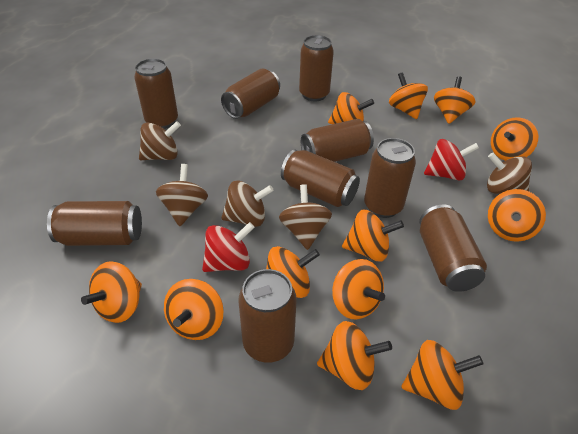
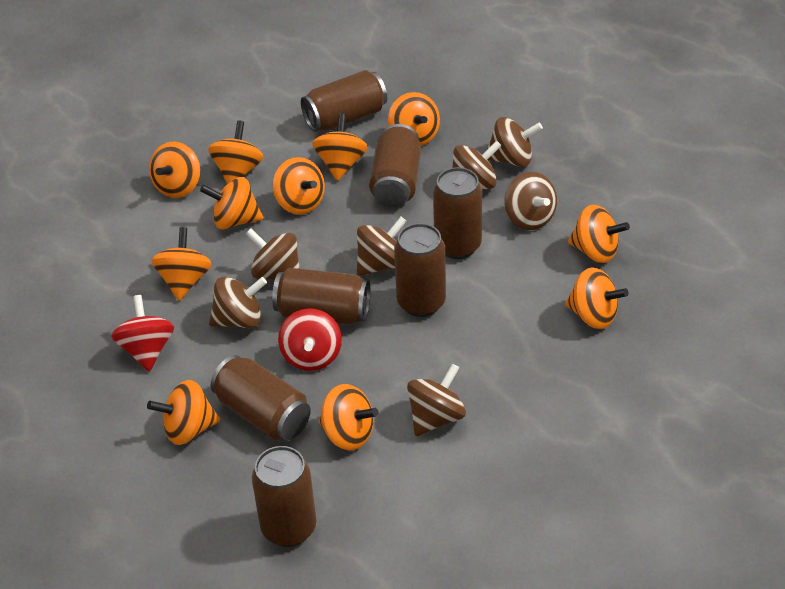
brown can: [47,201,142,246] [134,59,178,129] [221,68,280,119] [239,269,297,363] [281,149,360,207] [299,35,334,101] [301,119,374,162] [364,138,416,218] [420,204,487,292] = 9 -> [211,355,311,440] [252,446,316,547] [272,268,370,324] [301,70,387,132] [369,124,421,207] [394,223,446,317] [433,167,482,259] = 7
brown spinning top: [139,121,181,160] [156,164,208,226] [221,180,274,227] [279,184,332,250] [487,153,532,194] = 5 -> [209,277,267,328] [246,228,300,279] [357,217,406,276] [407,363,466,436] [453,140,502,189] [487,117,543,167] [504,172,557,230] = 7
orange spinning top: [81,261,142,323] [164,279,224,340] [266,246,320,298] [317,321,392,390] [328,92,374,124] [332,259,385,319] [342,210,404,261] [389,72,428,119] [401,340,484,410] [434,76,476,124] [488,189,546,242] [491,117,538,161] = 12 -> [147,380,220,445] [149,141,200,198] [151,227,212,301] [200,177,263,230] [208,121,264,184] [273,157,325,215] [312,113,368,181] [319,384,379,450] [388,92,440,146] [565,267,629,329] [568,205,630,263] = 11

